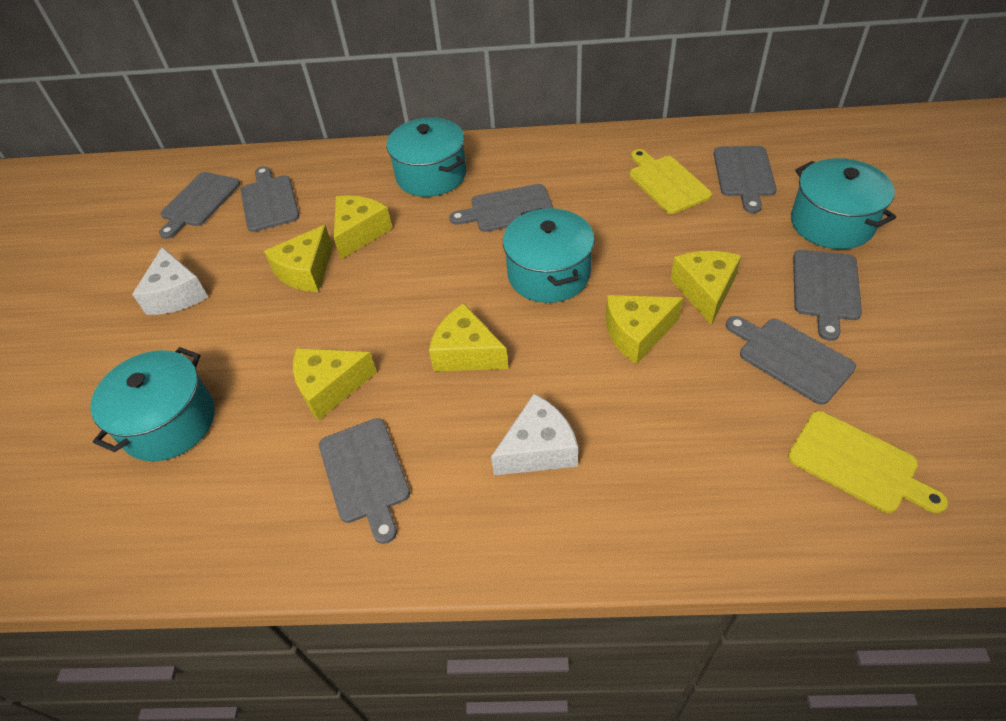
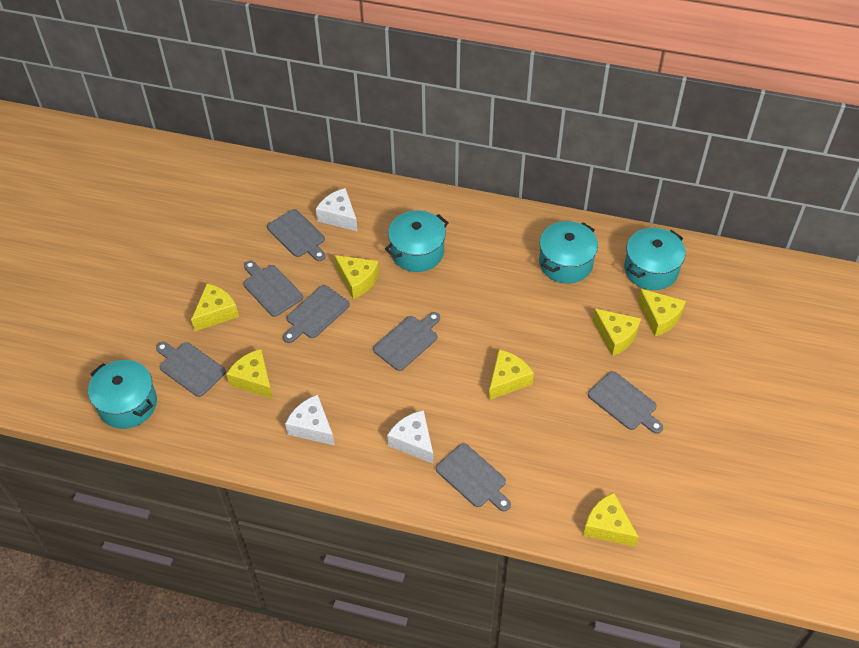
white cheese: [132,247,208,315] [491,394,578,475] = 2 -> [285,395,334,445] [316,188,358,232] [387,410,433,464] = 3
yellow cheese: [264,225,333,292] [293,348,377,420] [334,195,392,259] [429,303,508,372] [606,295,683,364] [671,251,741,325] = 6 -> [191,283,239,331] [226,349,273,399] [334,255,379,299] [489,349,534,400] [583,492,639,547] [593,309,641,356] [638,289,686,336] = 7
yellow cutting board: [629,149,712,214] [788,411,948,513] = 2 -> none = 0

